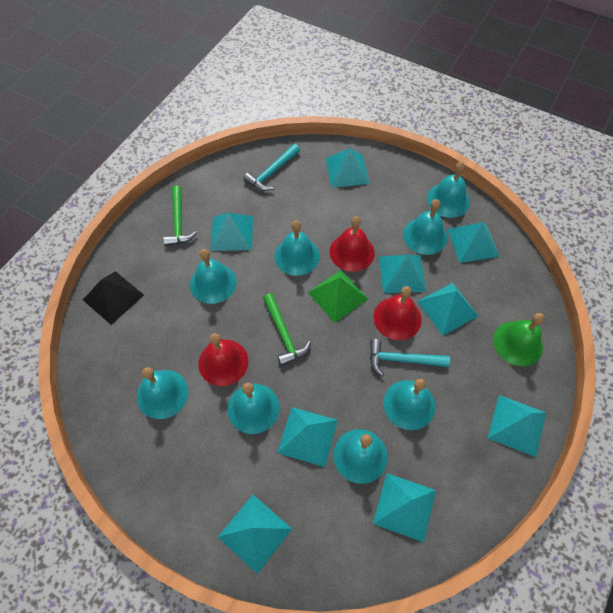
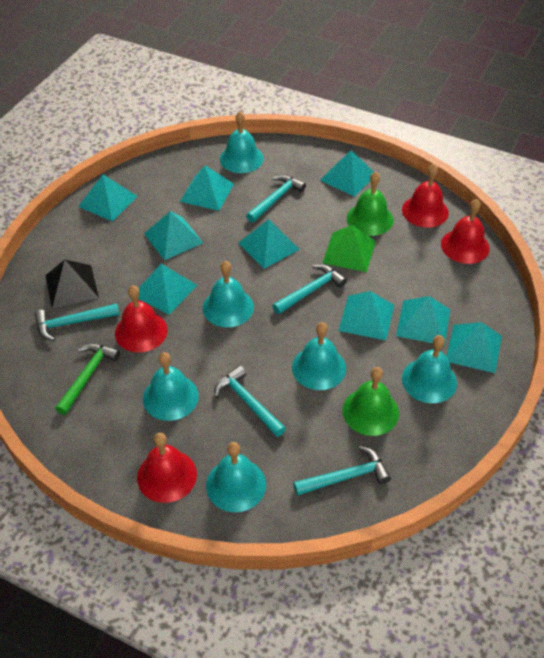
green bell: [493,313,545,366] = 1 -> [342,367,399,436] [347,172,394,236] = 2
green hammer: [163,185,198,246] [263,293,311,366] = 2 -> [55,344,120,415] = 1
red bell: [198,333,248,386] [330,216,375,272] [374,286,422,340] = 3 -> [115,285,168,352] [137,433,197,503] [402,164,449,228] [441,199,490,264] = 4
turquoise bell: [137,367,188,419] [190,249,236,304] [227,383,279,434] [275,220,320,276] [333,429,388,484] [383,379,435,430] [403,199,448,255] [427,162,470,218] = 8 -> [143,352,199,421] [203,261,254,327] [206,442,266,512] [220,111,263,173] [292,322,346,390] [402,335,457,403] = 6
turquoise hammer: [243,144,300,191] [370,339,450,376] = 2 -> [35,304,120,341] [215,365,286,437] [246,175,306,222] [272,264,347,314] [293,446,391,496] = 5

